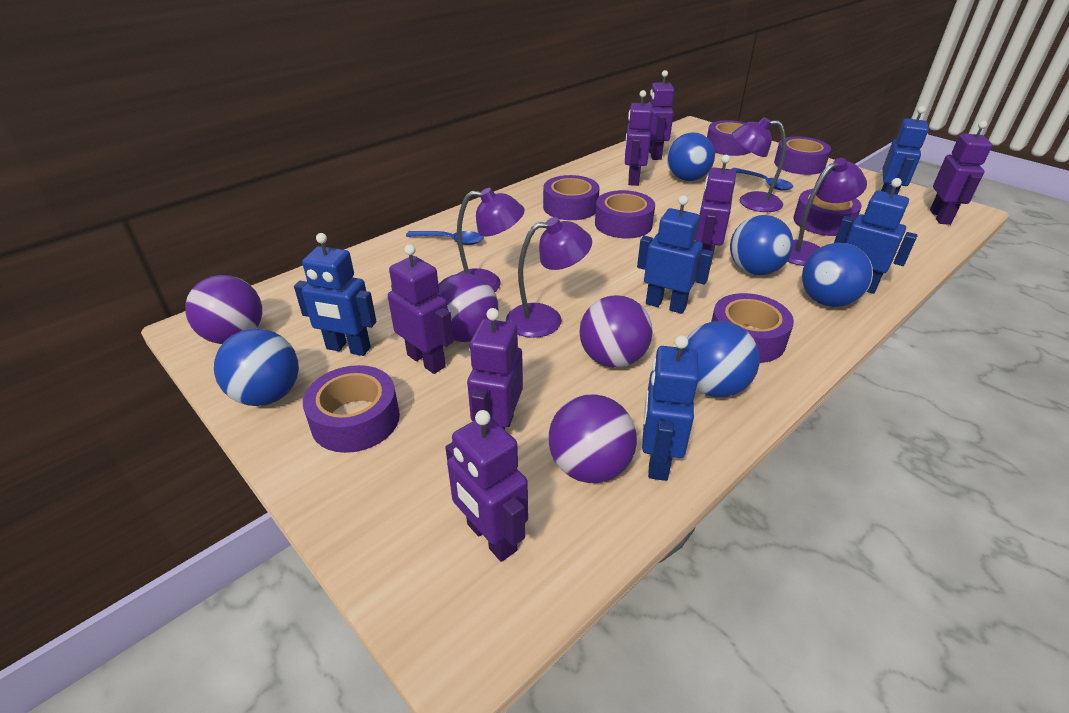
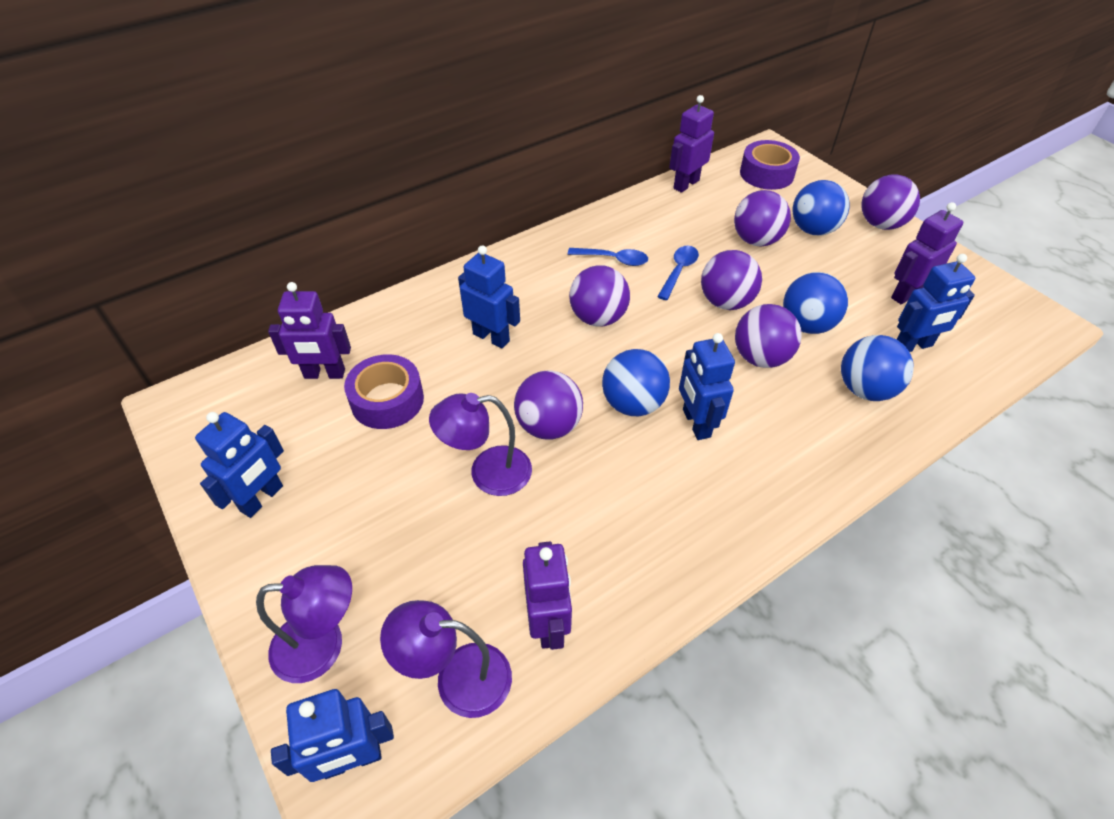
blue ball: [214,328,299,406] [667,132,715,181] [686,321,760,397] [730,215,793,275] [802,243,873,307] = 5 -> [602,349,670,416] [783,272,848,334] [793,180,849,235] [841,335,914,401] = 4
purple ball: [185,275,262,344] [438,273,499,342] [549,394,637,483] [579,295,653,368] = 4 -> [514,370,583,440] [569,265,630,326] [701,250,762,310] [734,190,791,247] [735,304,802,368] [862,175,920,230] = 6
purple lamp: [457,188,525,292] [506,217,592,338] [732,117,786,212] [787,158,867,266] = 4 -> [256,565,352,683] [380,600,512,718] [429,393,532,496] = 3
purple robot: [388,244,454,374] [445,410,528,562] [467,308,523,430] [625,90,652,186] [648,70,675,160] [695,155,736,263] [930,121,992,225] = 7 -> [268,282,351,379] [523,541,572,650] [669,95,714,193] [891,202,963,304] = 4
purple tape: [303,365,400,453] [543,175,600,220] [595,190,655,238] [707,120,750,156] [711,293,794,363] [774,137,831,175] [793,189,862,236] = 7 -> [344,354,424,429] [740,140,800,190] = 2

